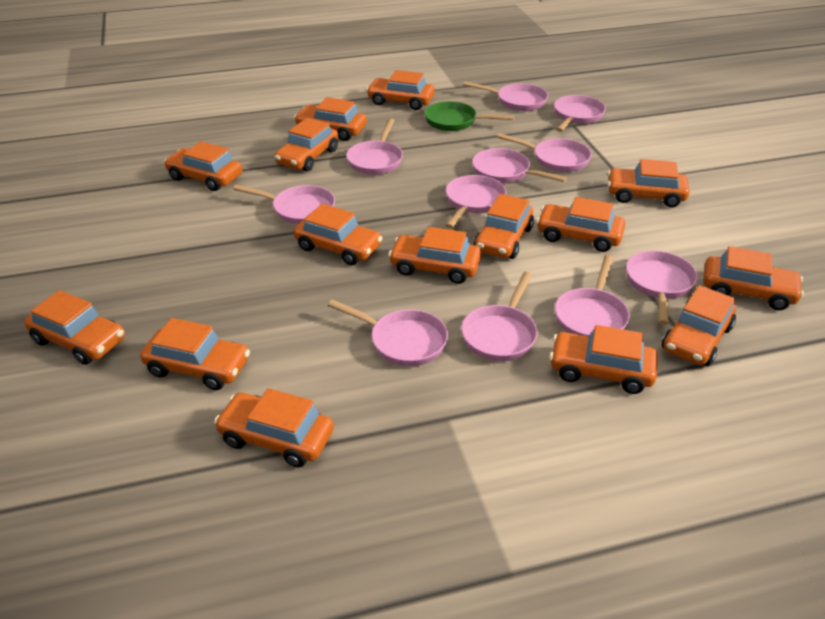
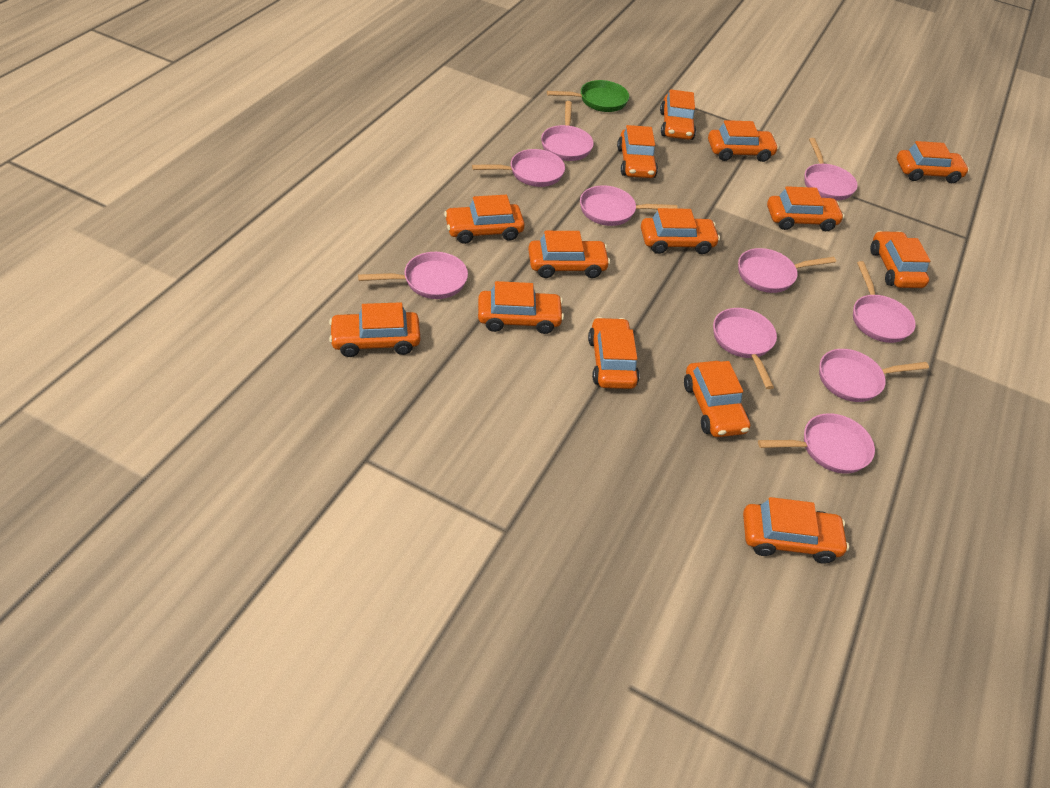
orange car: [24,290,125,365] [140,318,250,390] [164,141,242,191] [214,388,334,468] [274,118,338,172] [294,97,367,141] [294,204,382,265] [366,70,435,110] [388,227,481,284] [474,194,534,259] [536,197,625,252] [549,325,658,394] [608,159,690,207] [662,285,736,366] [703,246,804,310] = 15 -> [329,302,420,357] [444,195,525,244] [478,281,564,334] [528,231,610,278] [588,317,640,389] [617,125,658,178] [641,208,720,254] [660,89,696,140] [684,361,750,437] [708,120,779,162] [743,497,849,563] [767,186,844,231] [870,231,930,288] [897,141,969,183] = 14
pink pan: [233,184,335,224] [328,299,448,366] [346,118,403,175] [445,175,506,229] [461,272,538,361] [463,81,548,111] [472,148,567,183] [497,133,592,172] [554,95,606,132] [555,255,630,336] [626,251,697,325] = 11 -> [358,252,468,299] [472,149,565,187] [541,101,594,161] [580,185,678,226] [713,308,777,389] [738,248,836,293] [758,413,875,474] [804,138,858,201] [819,349,929,402] [853,261,916,343] = 10

